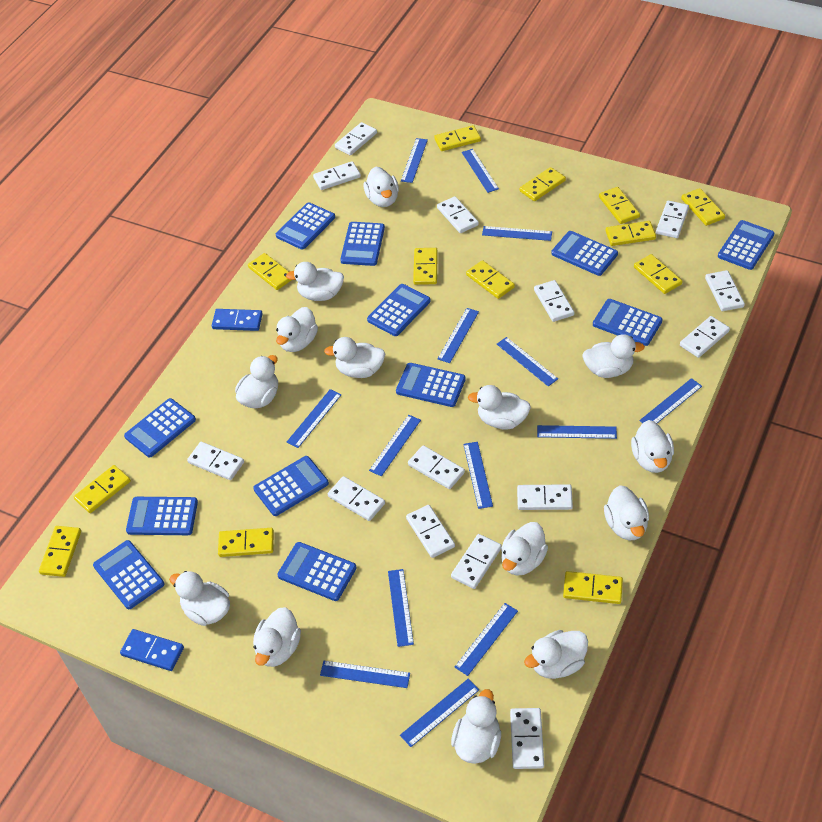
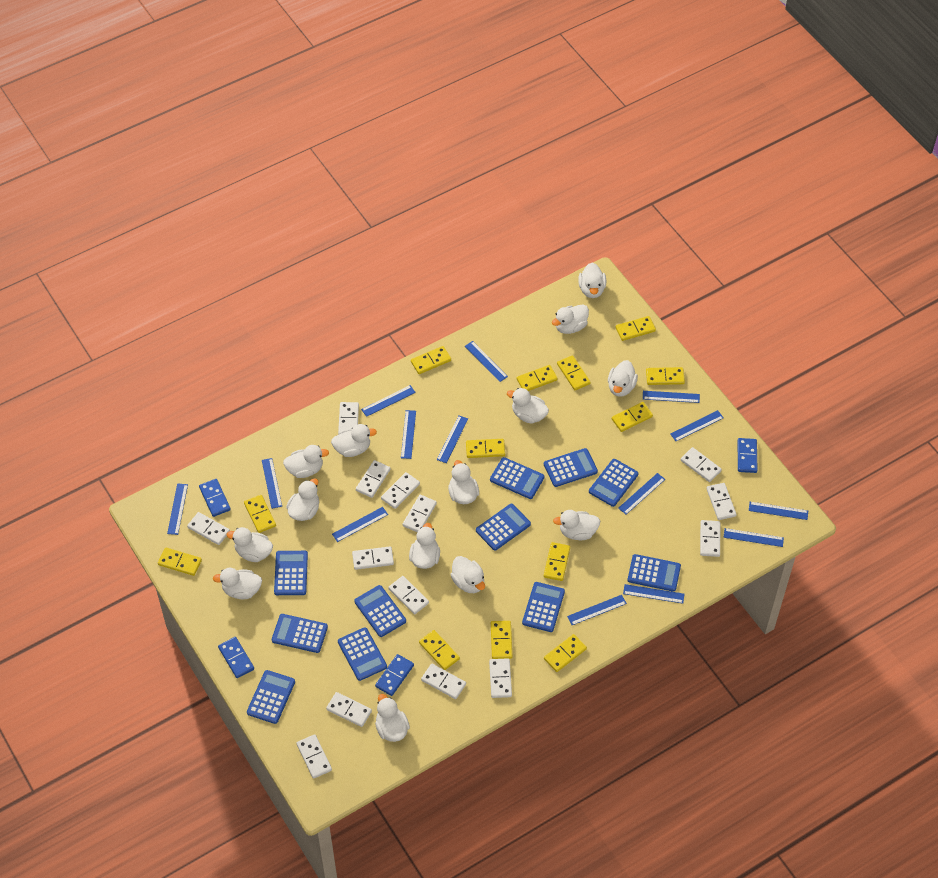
blue calculator: [93,540,164,609] [124,398,196,457] [126,497,198,535] [253,456,329,516] [276,202,335,250] [277,542,356,601] [340,222,385,266] [367,284,431,336] [396,363,466,407] [551,231,618,276] [593,299,663,346] [718,220,774,270] = 12 -> [247,670,295,724] [272,614,328,653] [274,551,308,595] [338,627,387,681] [354,585,406,637] [476,504,531,551] [490,457,545,499] [522,582,565,632] [544,448,598,487] [589,459,639,507] [627,554,681,592] = 11
blue domino: [120,629,184,671] [212,309,263,331] = 2 -> [199,479,231,517] [218,637,254,678] [375,654,414,696] [737,438,758,473] = 4

